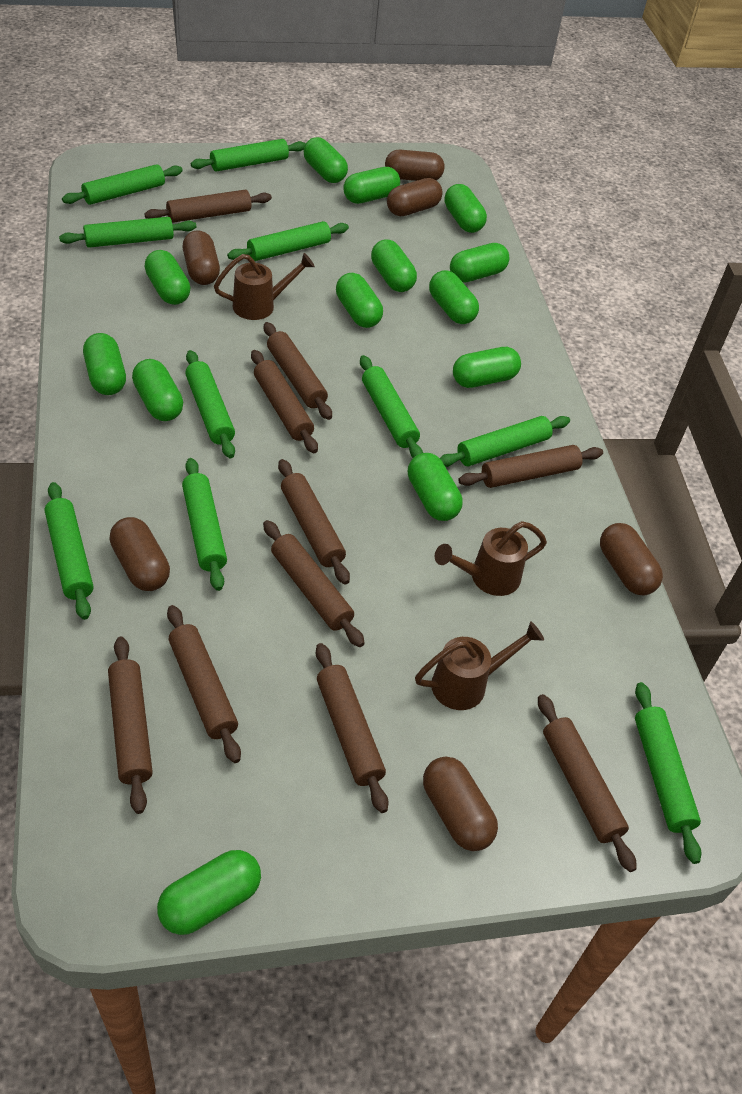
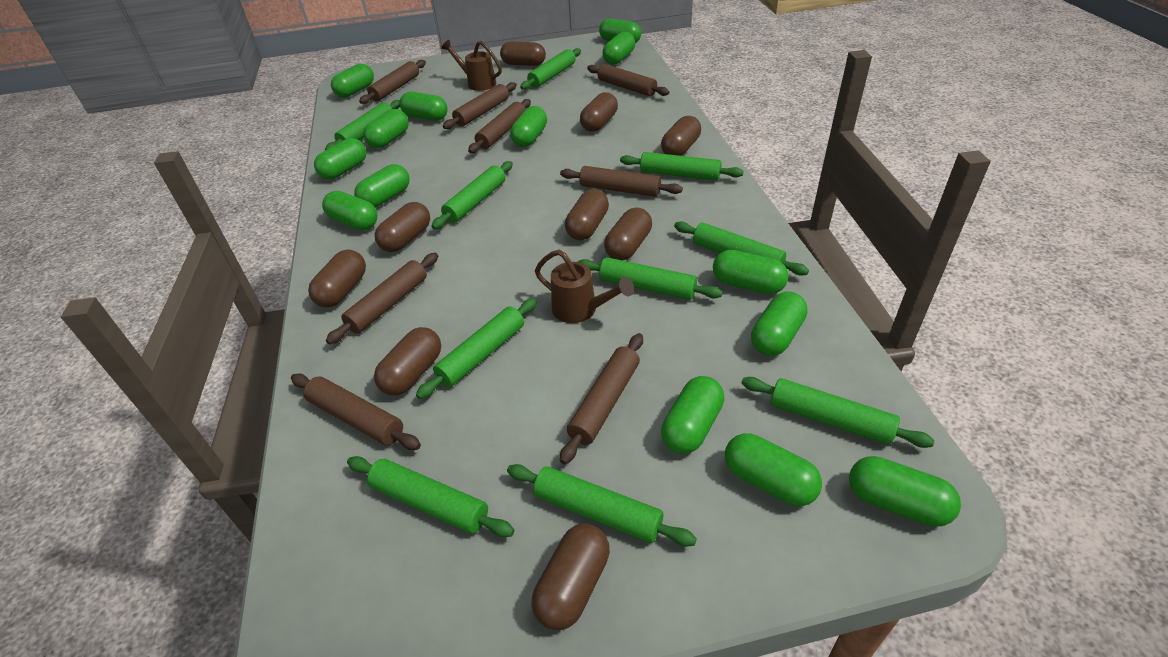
brown capsule: [109,517,170,591] [183,230,220,285] [385,150,444,181] [387,178,443,216] [423,756,498,851] [600,523,663,595] = 6 -> [308,250,366,308] [374,327,441,395] [375,202,430,252] [500,41,546,66] [532,523,610,630] [565,189,609,240] [580,92,618,132] [604,207,652,261] [661,116,701,156] = 9
brown rolling pin: [108,637,153,814] [144,190,272,223] [167,605,241,763] [251,350,318,453] [263,520,365,647] [264,322,332,420] [278,459,350,585] [316,643,389,813] [458,445,603,488] [538,694,637,872] = 10 -> [291,373,421,450] [326,253,438,345] [359,60,426,104] [443,82,517,129] [468,99,531,153] [560,166,683,197] [560,333,643,464] [587,64,669,96] = 8
brown watering can: [214,253,315,320] [415,621,544,710] [435,521,547,596] = 3 -> [441,40,502,91] [535,250,634,323] = 2
green capsule: [83,333,126,395] [132,359,183,421] [144,250,191,305] [157,850,261,935] [303,137,348,183] [336,273,383,328] [343,167,400,204] [371,239,417,292] [408,453,463,521] [429,270,479,324] [445,184,487,233] [450,243,509,283] [453,347,521,388] = 13 -> [314,138,366,180] [322,191,377,230] [331,64,374,98] [354,164,410,208] [363,109,409,148] [399,92,447,121] [510,106,547,147] [599,18,641,43] [602,32,635,65] [661,376,724,454] [713,250,789,294] [725,433,822,506] [751,291,808,356] [849,456,961,527] = 14

